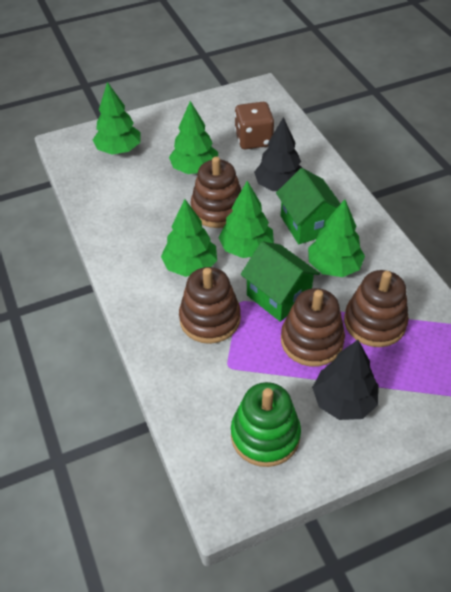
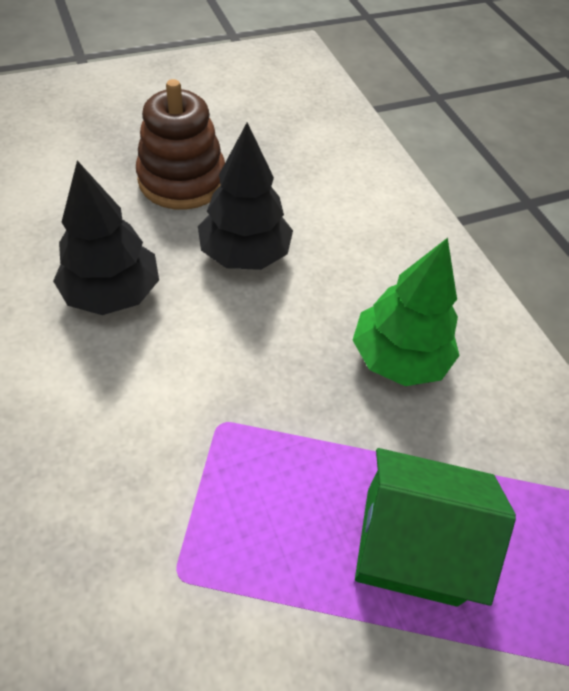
brown dice: [235,102,274,149] = 1 -> none = 0
brown stacking toy: [179,267,241,344] [191,157,241,228] [281,288,345,367] [344,270,409,347] = 4 -> [136,79,225,210] = 1
green house: [241,241,320,322] [276,168,341,244] = 2 -> [355,448,516,607] = 1
green stacking toy: [231,382,301,467] = 1 -> none = 0
green tree: [93,82,141,154] [161,199,217,277] [169,101,218,174] [219,181,274,258] [308,199,365,277] = 5 -> [353,238,460,386] = 1

